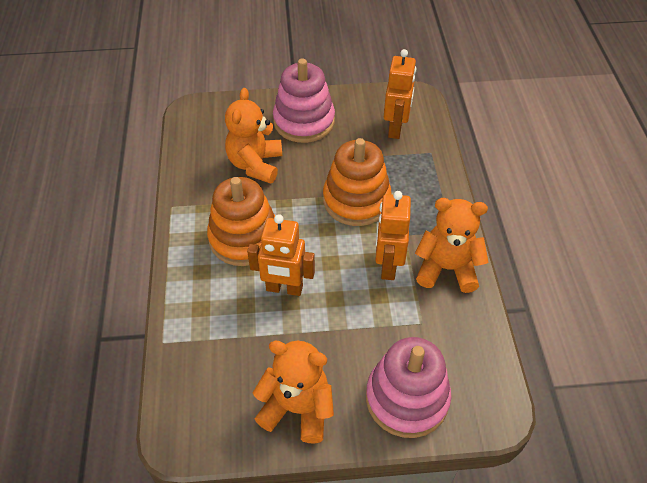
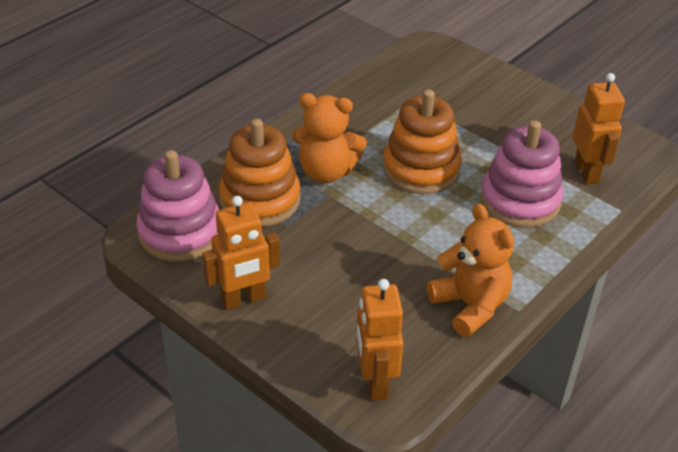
orange teddy bear: [225,88,282,184] [253,340,334,443] [415,198,489,293] = 3 -> [292,93,367,183] [427,203,514,337] = 2

